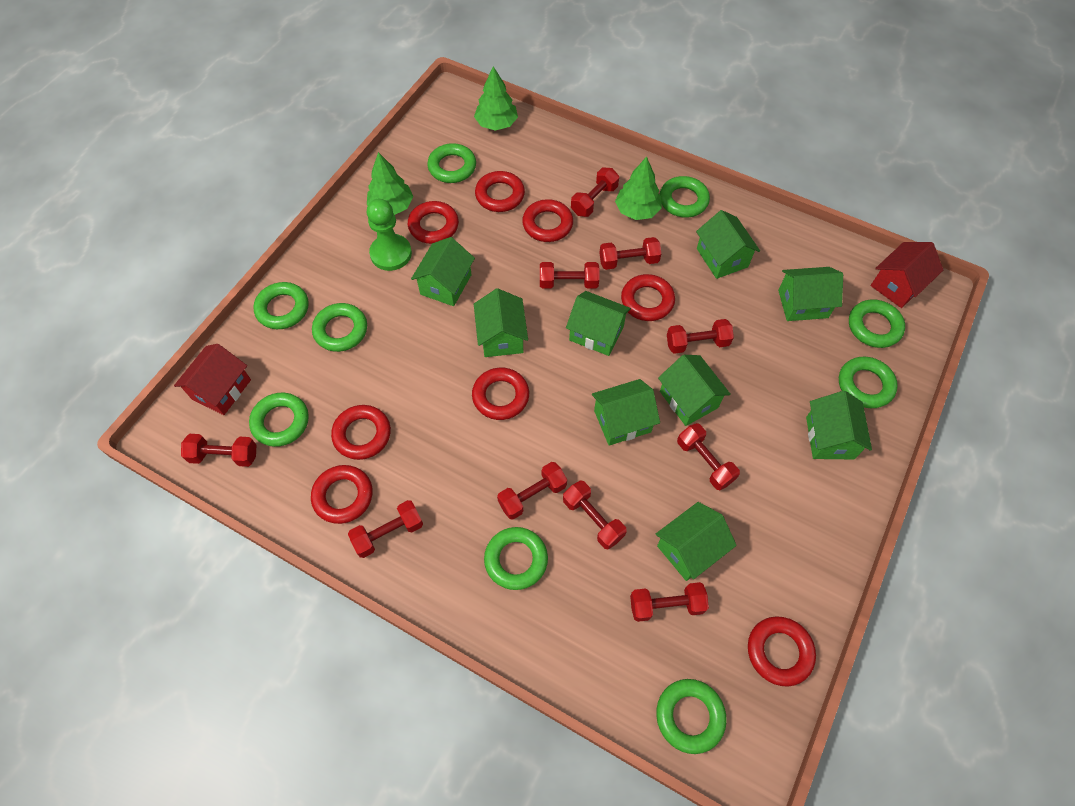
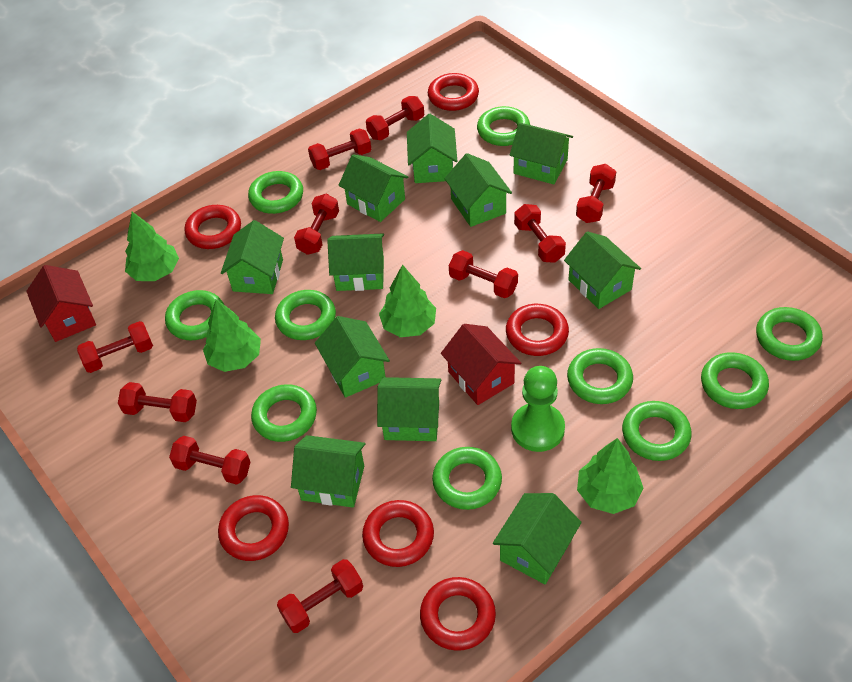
green house: [411,237,475,306] [474,288,528,357] [566,291,631,356] [592,379,660,446] [656,502,737,581] [658,355,731,426] [696,210,760,279] [778,267,843,321] [806,391,872,459] = 9 -> [221,220,284,294] [291,435,365,508] [315,316,390,398] [327,234,384,291] [338,154,408,222] [377,377,441,441] [407,114,457,183] [444,153,512,227] [493,493,582,584] [510,123,573,184] [564,231,641,309] = 11
green ring: [249,393,309,447] [253,282,309,329] [312,303,367,352] [427,143,476,183] [484,527,548,590] [656,679,727,754] [660,176,710,218] [839,357,898,408] [849,299,905,348] = 9 -> [165,290,224,340] [248,171,303,214] [251,384,317,442] [275,290,336,340] [432,447,502,510] [477,106,530,146] [567,348,633,404] [622,401,692,461] [701,352,769,409] [756,307,823,361] = 10
green tree: [367,152,413,215] [474,66,518,131] [615,156,662,220] = 3 -> [125,212,179,281] [203,299,261,372] [379,264,436,337] [577,438,644,514] = 4
red ring: [311,465,373,524] [331,405,391,460] [408,201,459,244] [472,368,529,420] [475,171,525,212] [522,199,573,242] [621,274,675,321] [748,616,816,686] = 8 -> [184,205,241,249] [218,495,289,561] [362,500,434,567] [420,577,496,651] [428,73,479,111] [506,304,569,356] = 6

